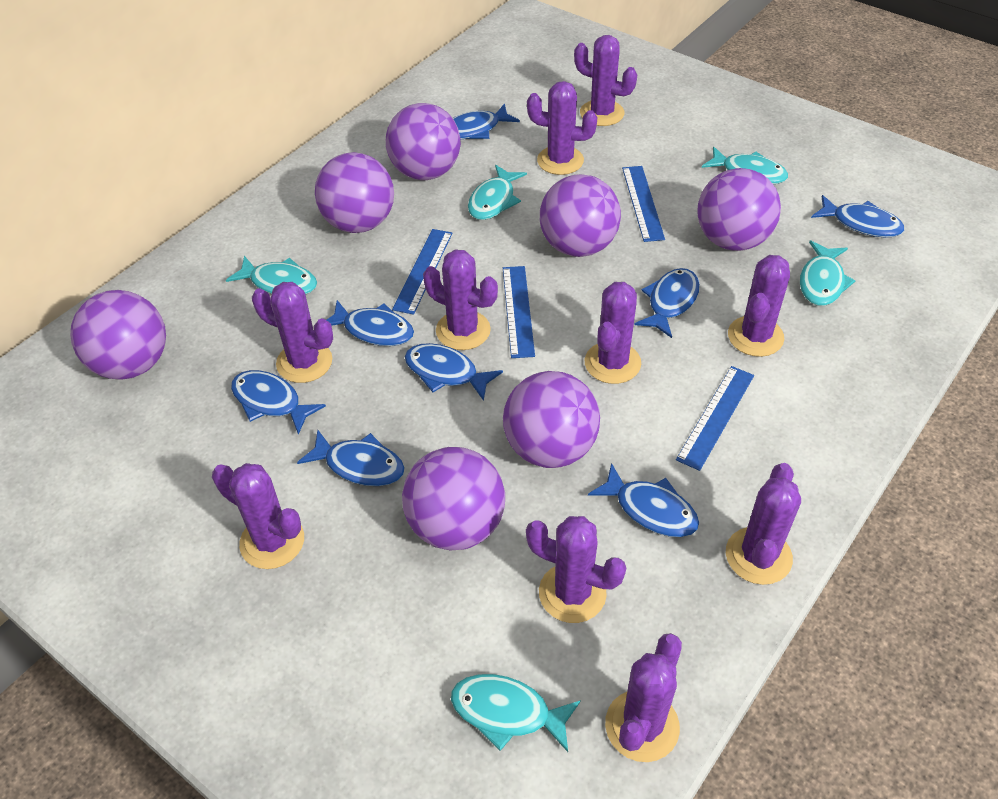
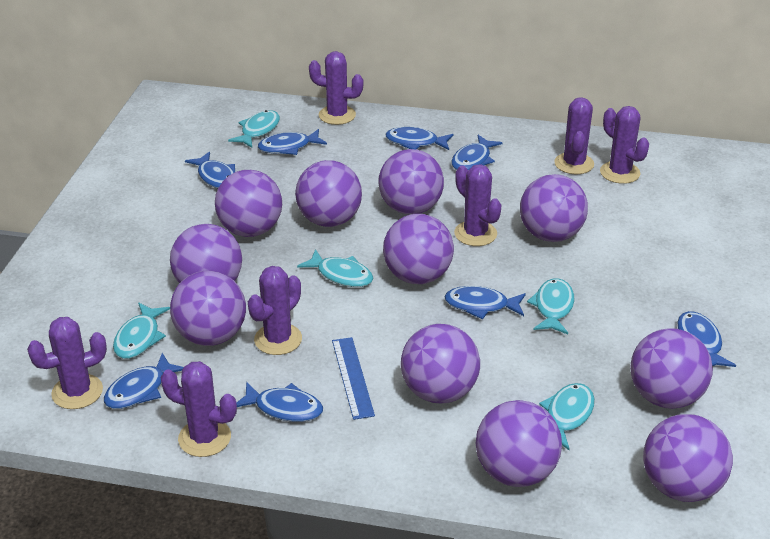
blue ruler: [392,229,453,315] [503,266,535,358] [622,166,665,242] [676,366,754,471] = 4 -> [332,337,375,420] = 1
purple ball: [70,290,166,380] [315,152,394,233] [386,103,461,180] [402,447,505,551] [503,371,600,468] [540,174,621,257] [697,168,781,251] = 7 -> [170,224,242,284] [170,271,246,346] [215,170,282,237] [295,160,362,227] [378,149,444,215] [383,214,454,284] [401,324,480,403] [476,400,562,487] [520,174,588,242] [630,328,713,409] [643,414,733,502] = 11
purple cactus: [212,463,304,569] [252,282,333,383] [423,250,498,350] [526,516,626,623] [527,81,597,175] [574,35,637,126] [585,282,641,384] [605,633,682,762] [726,463,801,585] [728,255,790,357] = 10 -> [27,317,107,409] [160,361,237,457] [248,266,302,355] [309,51,363,125] [454,164,502,246] [554,97,594,174] [600,106,649,184] = 7

